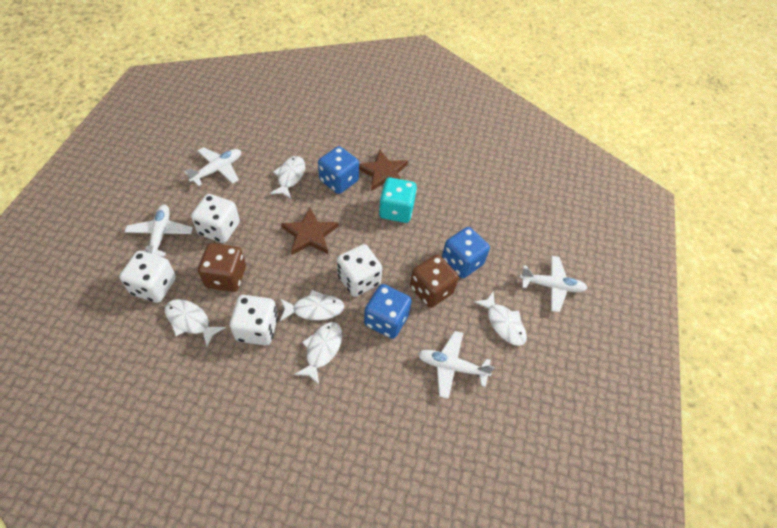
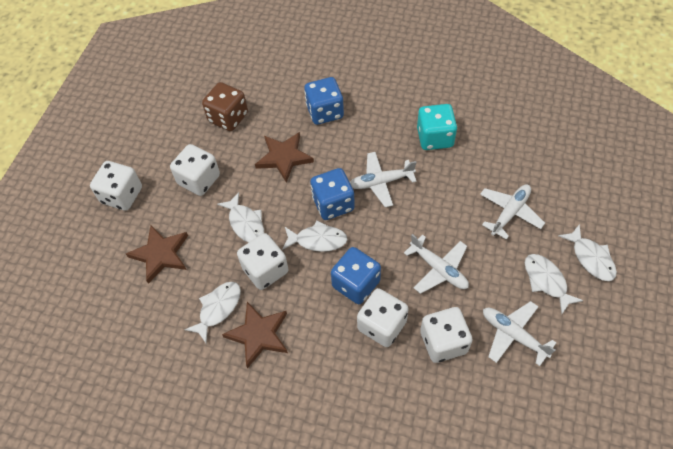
brown dice: [198,243,246,292] [410,255,459,308] = 2 -> [202,82,248,131] = 1
brown star: [281,208,339,255] [359,150,408,191] = 2 -> [126,225,188,284] [222,302,288,369] [255,132,314,183] = 3
white dice: [119,251,176,303] [191,194,240,243] [230,295,278,346] [337,244,382,297] = 4 -> [90,161,142,211] [170,144,220,196] [237,233,288,290] [357,288,409,347] [420,307,473,363] = 5

